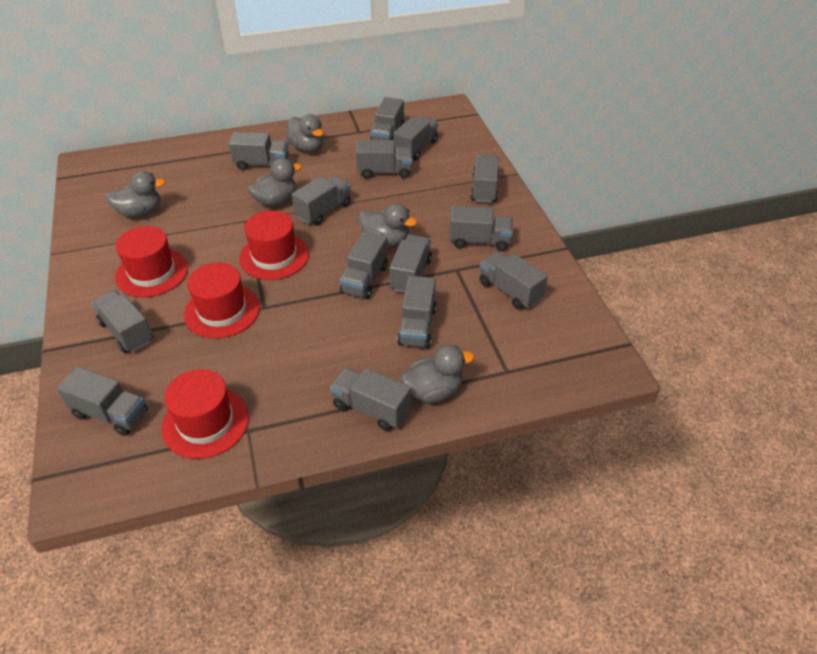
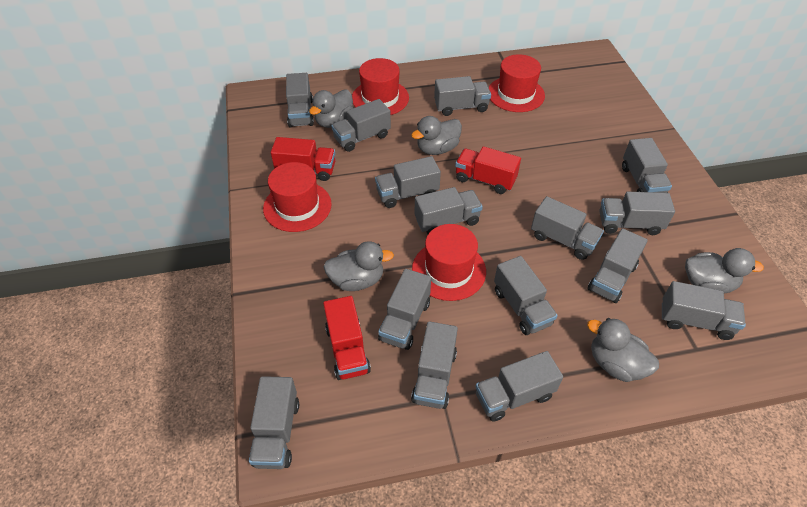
grey truck: [57,367,148,436] [92,290,153,353] [229,132,289,170] [292,176,351,225] [330,367,411,431] [340,231,388,299] [356,140,412,179] [370,97,404,140] [390,235,432,293] [393,116,438,161] [397,276,436,348] [449,206,513,251] [470,154,499,203] [480,252,548,310] = 14 -> [249,376,299,469] [286,73,314,127] [331,99,391,152] [375,156,441,208] [378,269,431,350] [411,321,458,409] [415,187,483,234] [434,76,491,116] [475,351,563,422] [494,256,558,335] [531,196,604,260] [588,228,648,303] [599,192,675,235] [622,138,672,193] [662,281,746,340] = 15
red truck: none = 0 -> [271,137,335,181] [323,296,371,380] [455,146,521,194] = 3

